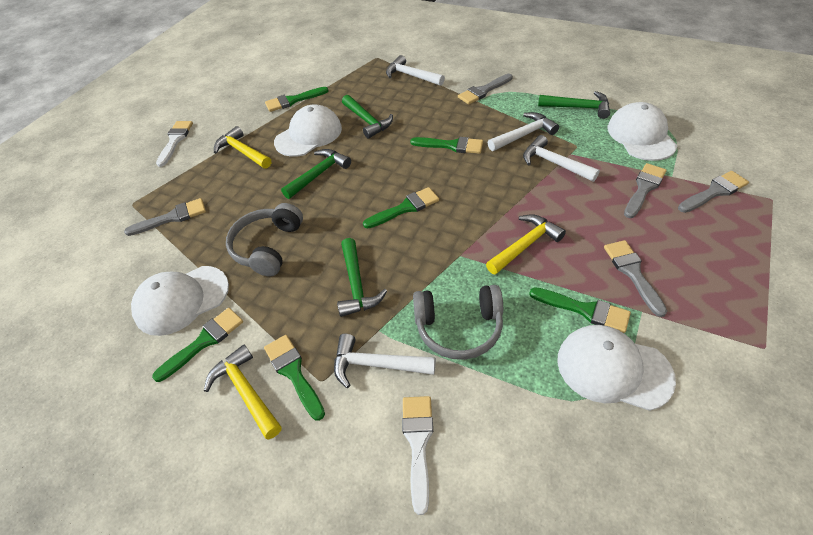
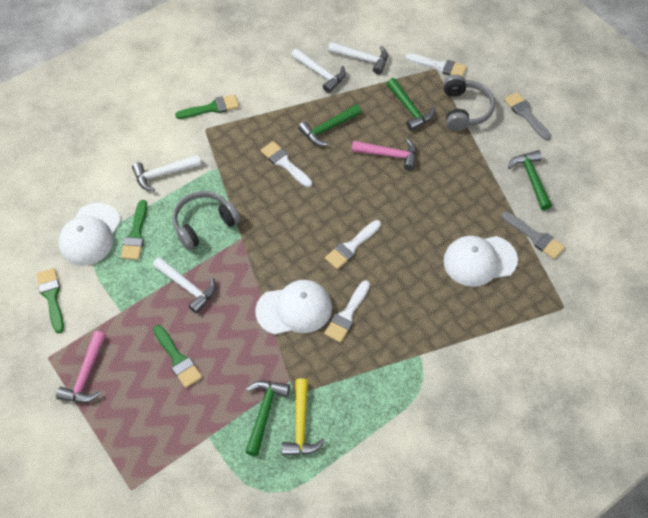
green brush: [152,308,243,382] [264,335,325,421] [265,87,328,112] [363,187,439,229] [410,137,483,154] [529,287,631,333] = 6 -> [36,268,64,333] [121,200,147,260] [153,325,202,388] [175,94,239,119] = 4
grey brush: [124,198,206,236] [458,74,513,104] [604,240,667,317] [624,163,667,218] [678,171,749,213] = 5 -> [502,211,565,259] [504,92,551,140] = 2
pink hammer: none = 0 -> [56,331,106,403] [352,138,417,171] = 2
white brush: [156,121,193,167] [402,396,433,515] = 2 -> [261,141,312,188] [324,280,370,343] [325,220,381,269] [405,53,467,76] = 4
white cap: [131,266,229,336] [274,104,342,157] [557,325,676,411] [608,102,678,161] = 4 -> [58,203,121,266] [255,280,332,335] [443,236,518,287] = 3
yellow hammer: [204,345,282,440] [214,126,271,169] [486,215,566,275] = 3 -> [281,378,325,456] = 1

